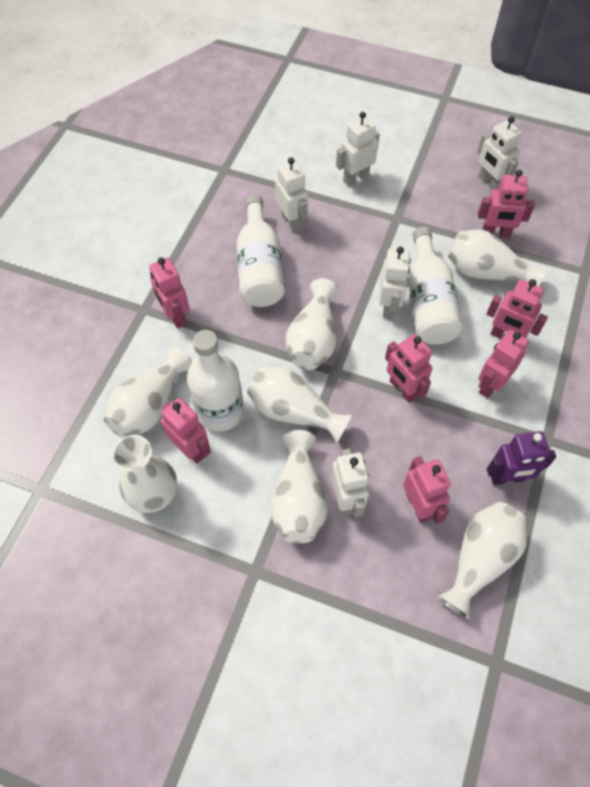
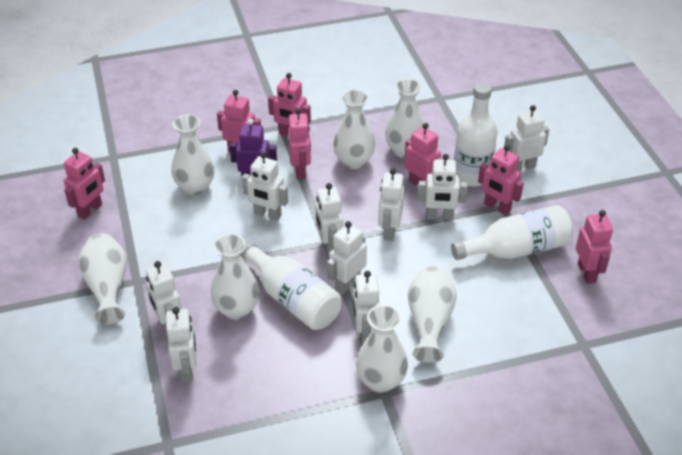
white robot: [275,157,308,233] [331,449,369,518] [336,112,380,186] [379,247,411,318] [477,116,522,190] = 5 -> [146,261,181,331] [166,307,197,382] [242,152,288,221] [315,183,343,256] [327,221,367,295] [353,271,380,345] [378,168,404,241] [418,154,468,220] [504,105,549,172] = 9

